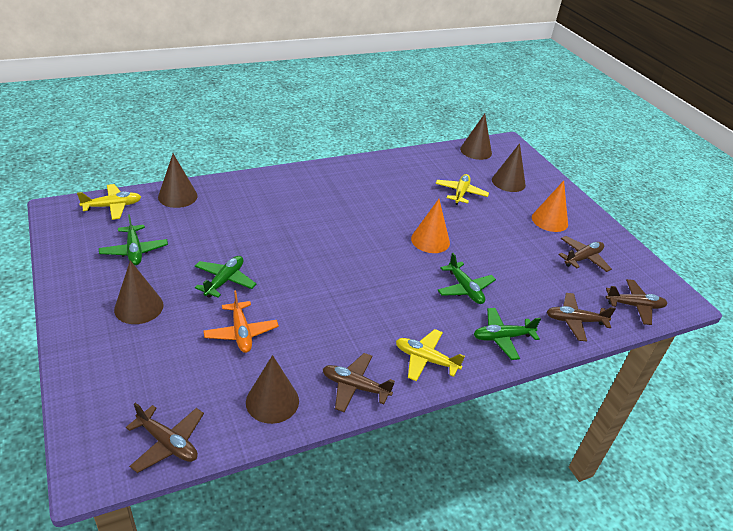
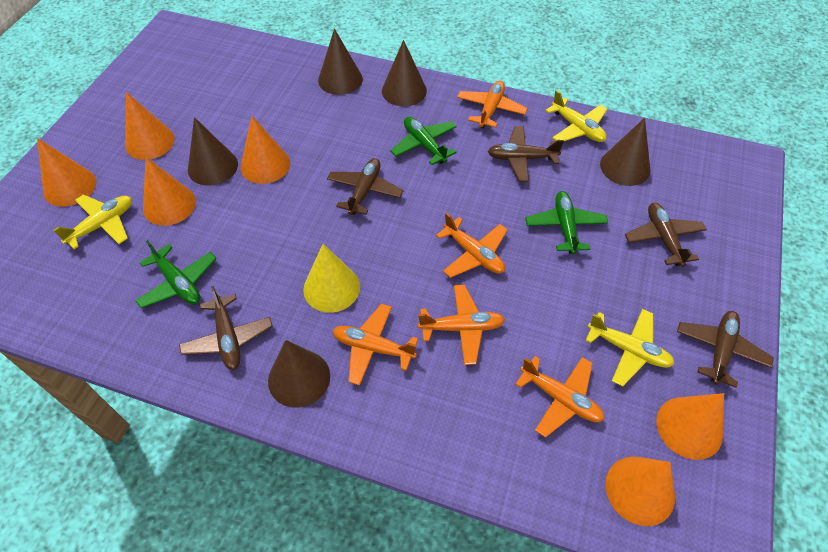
green plane: [99,214,168,265] [194,256,257,298] [437,253,496,304] [474,308,541,360] = 4 -> [135,240,217,308] [390,117,457,165] [525,191,608,255] = 3
orange cone: [411,199,450,253] [532,181,568,232] = 2 -> [37,138,96,207] [125,92,175,160] [143,157,196,226] [241,116,290,184] [605,457,675,526] [656,393,724,460] = 6
orange plane: [203,290,279,353] = 1 -> [332,303,418,386] [418,285,505,365] [436,213,508,278] [457,81,528,129] [515,356,604,438] = 5
yellow cone: none = 0 -> [303,244,360,313] = 1

